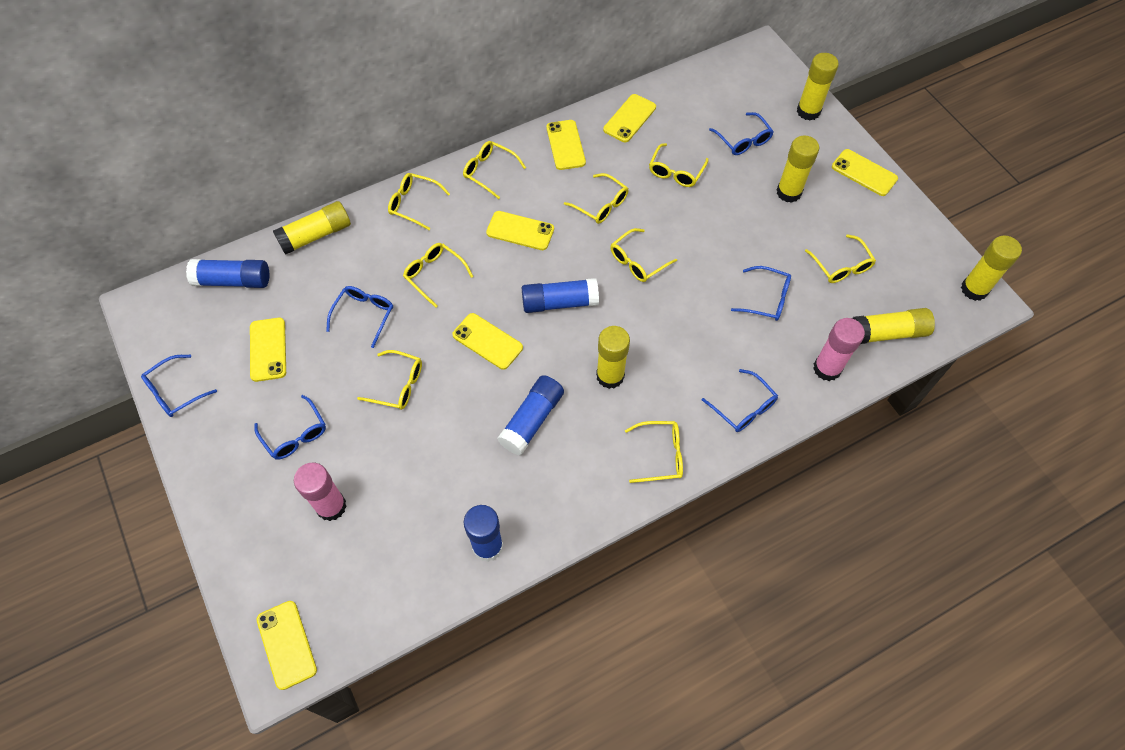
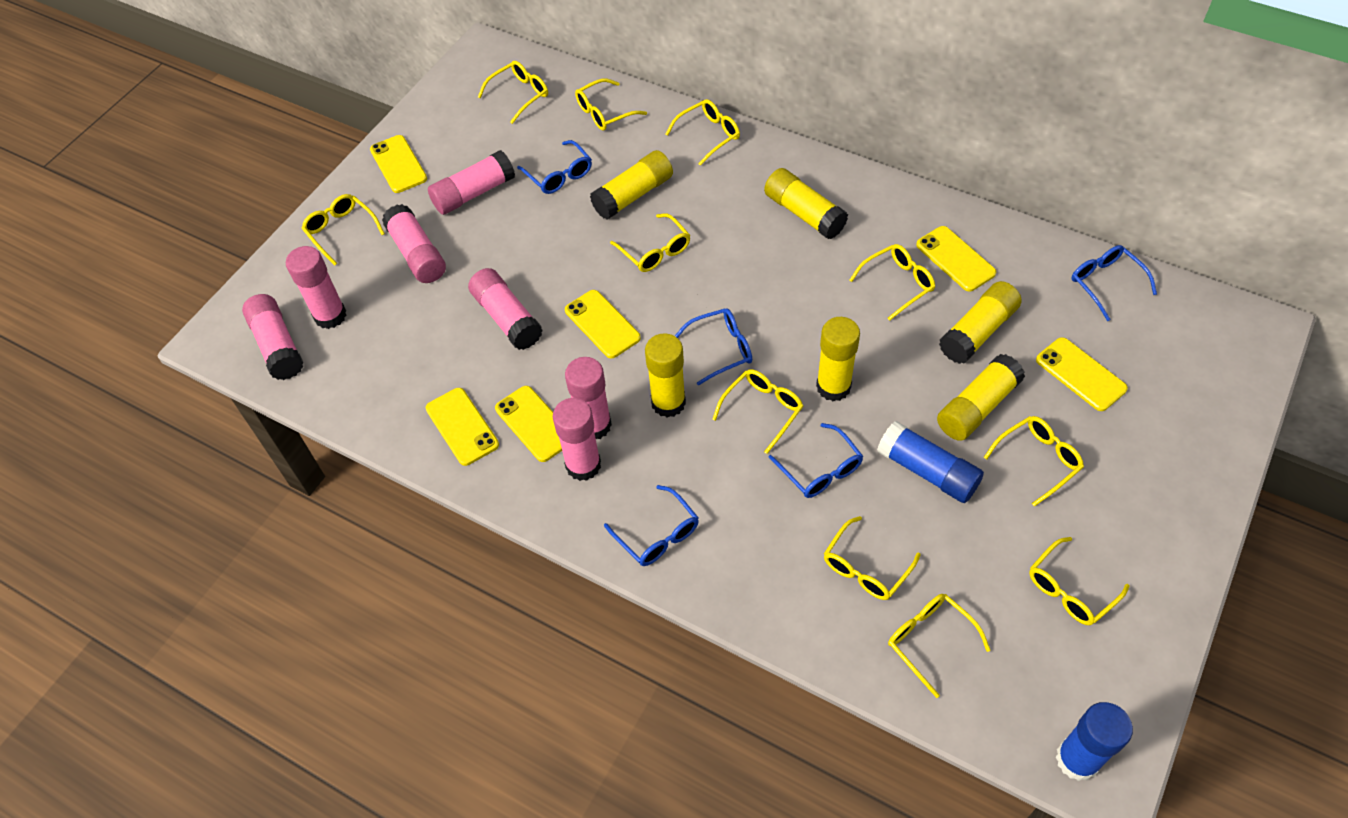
blue glasses: [141,355,217,417] [254,395,326,460] [326,286,393,348] [702,369,778,432] [709,112,774,155] [731,266,791,321] = 6 -> [517,140,592,194] [604,485,699,566] [675,308,752,386] [769,423,863,498] [1071,245,1157,321] = 5
blue glue stick: [186,259,269,288] [464,505,503,562] [497,375,564,455] [522,278,599,313] = 4 -> [877,421,984,503] [1056,702,1133,781] = 2
pink glue stick: [294,463,347,521] [813,318,865,381] = 2 -> [242,294,303,380] [286,246,347,329] [382,204,446,283] [428,150,515,215] [468,268,543,350] [553,398,601,481] [565,357,612,439] = 7
yellow glasses: [357,350,422,410] [388,173,450,230] [403,243,474,308] [463,141,526,199] [564,173,628,224] [610,228,677,282] [625,421,683,483] [649,143,709,187] [805,234,876,283] = 9 -> [301,194,385,265] [478,61,548,124] [575,78,647,131] [610,213,690,272] [665,99,740,166] [712,369,803,454] [824,516,921,600] [849,244,935,321] [888,594,991,698] [984,416,1084,507] [1029,537,1129,625] = 11
yellow phone: [250,318,286,382] [257,601,317,690] [452,313,523,370] [486,211,554,250] [546,120,586,170] [603,94,656,142] [832,149,898,196] = 7 -> [370,135,427,193] [426,388,499,466] [495,386,562,462] [565,290,641,358] [916,226,996,292] [1036,337,1128,411] = 6

